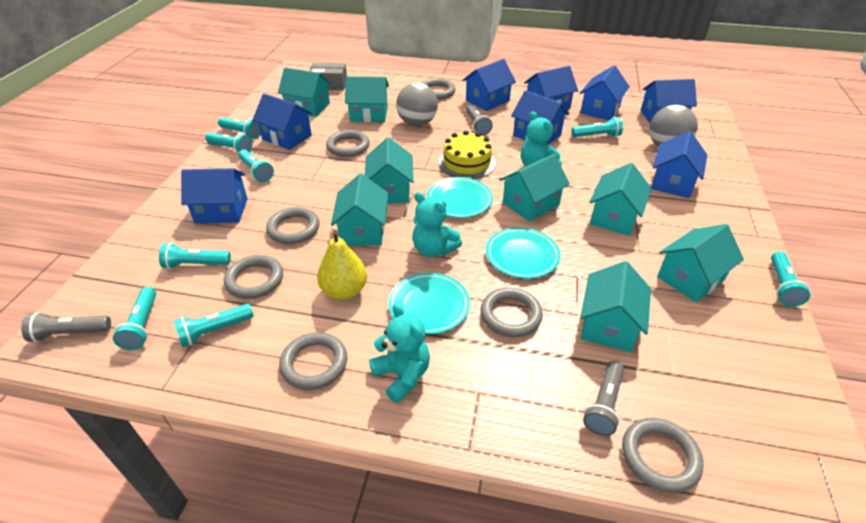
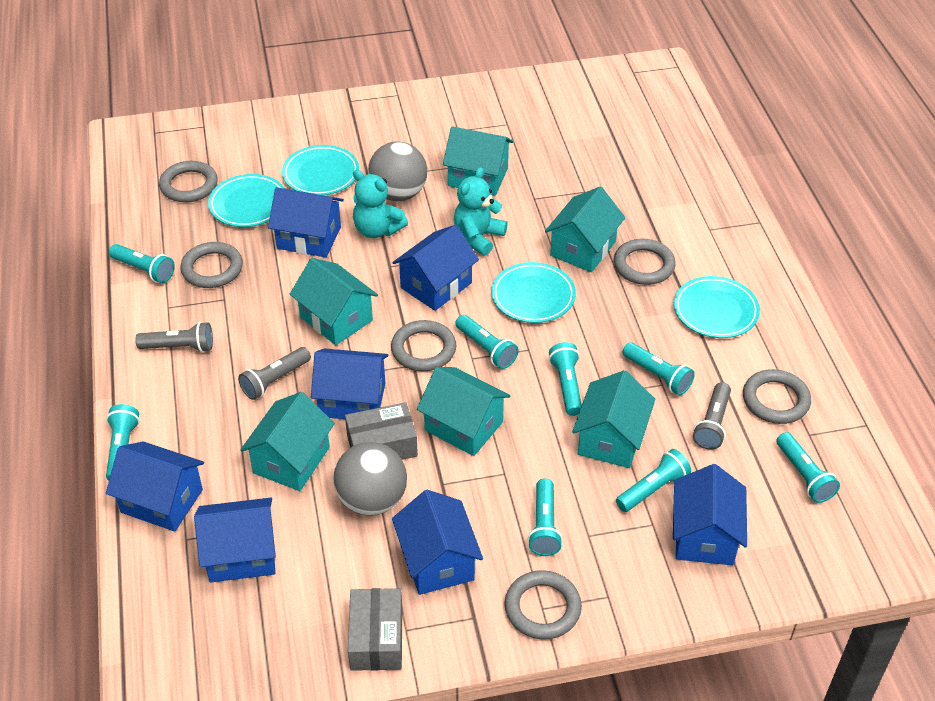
blue house: [181,168,248,223] [253,94,313,150] [463,59,516,111] [511,90,569,145] [524,66,578,110] [580,65,630,120] [640,79,697,123] [651,131,707,198] = 8 -> [106,441,204,532] [194,498,276,582] [268,187,344,257] [311,348,388,419] [392,490,483,595] [393,225,479,311] [673,464,747,565] = 7
grey box: [309,63,347,90] = 1 -> [345,402,418,460] [348,588,402,671] = 2
grey ring: [224,255,283,299] [266,207,320,244] [279,332,347,390] [326,130,370,157] [422,78,456,100] [480,288,543,337] [622,418,704,493] = 7 -> [159,161,218,202] [181,242,243,288] [391,320,456,371] [504,570,582,640] [614,239,676,285] [743,369,811,424] = 6
turquoise house: [278,67,331,117] [331,173,388,246] [345,76,389,122] [365,137,414,203] [500,154,570,222] [580,261,651,352] [589,163,652,236] [657,224,744,302] = 8 -> [240,392,335,491] [290,258,378,345] [417,367,511,456] [443,126,513,196] [545,187,625,272] [572,370,655,468] = 6
turquoise plate: [388,273,470,334] [427,177,493,218] [486,227,561,279] = 3 -> [208,174,285,227] [282,145,359,195] [491,262,576,323] [674,276,760,338] = 4
turquoise teddy bear: [369,303,430,403] [412,192,462,257] [521,111,562,167] = 3 -> [353,170,408,238] [454,167,508,256] = 2
yellow cake: [438,131,496,179] = 1 -> none = 0
yellow pear: [317,230,367,300] = 1 -> none = 0

